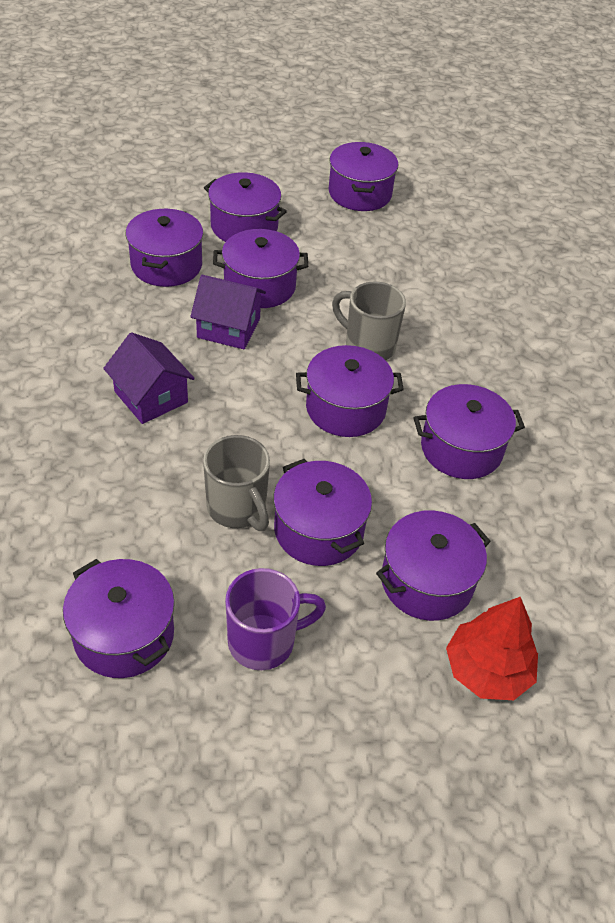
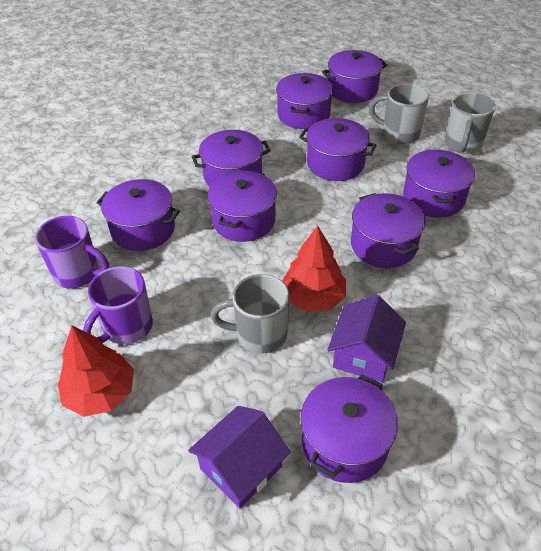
grey mug: [203,435,270,531] [332,281,406,360] = 2 -> [211,274,290,354] [369,84,429,144] [445,93,495,154] = 3
purple mug: [225,568,326,670] = 1 -> [35,216,109,289] [83,266,153,345] = 2
red tree: [446,597,538,700] = 1 -> [57,325,134,417] [282,226,346,312] = 2

